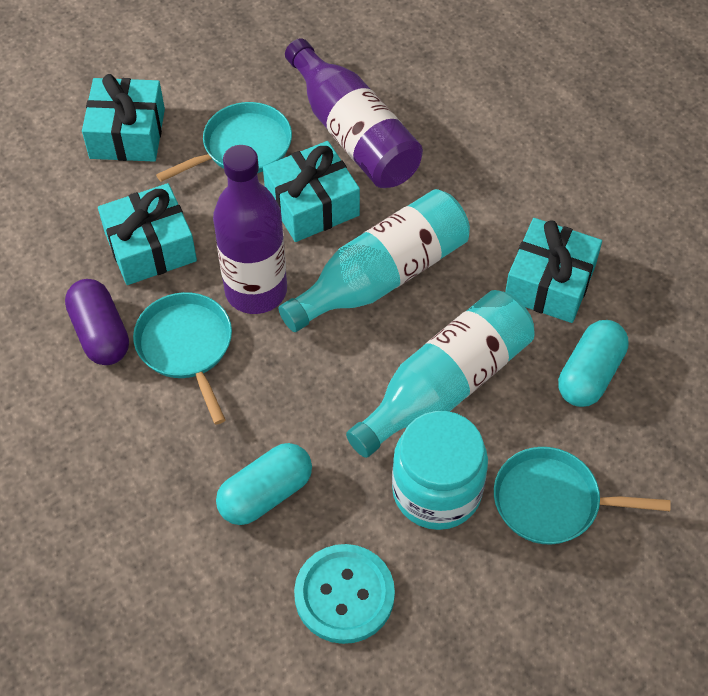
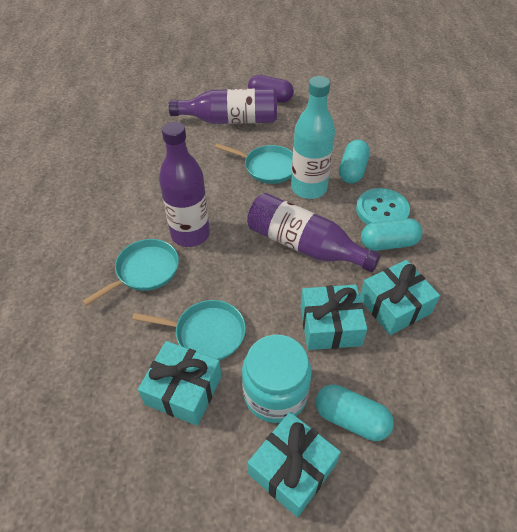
purple bottle: [213,145,287,314] [285,38,423,188] = 2 -> [159,121,210,247] [169,88,277,124] [247,193,381,272] = 3
turquoise bottle: [278,189,470,332] [346,290,535,458] = 2 -> [291,76,335,199] = 1
turquoise capsule: [216,443,312,525] [558,320,629,407] = 2 -> [316,385,394,441] [339,140,370,184] [361,218,422,251] = 3

